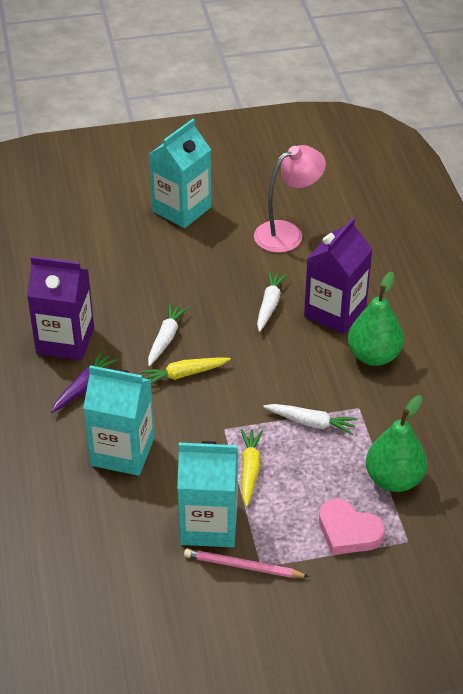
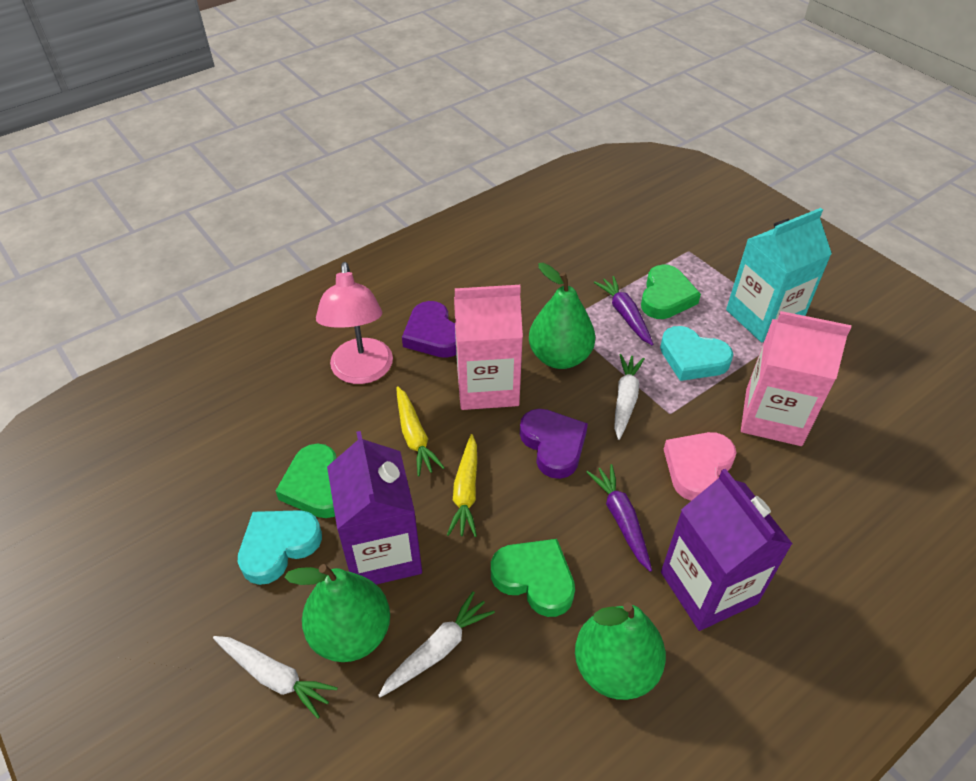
green heart: none = 0 -> [276,444,337,518] [491,539,575,617] [641,264,701,319] = 3
green pear: [348,272,404,366] [366,395,427,492] = 2 -> [284,564,390,662] [529,263,595,369] [575,602,666,700] = 3
pink carton: none = 0 -> [454,285,523,410] [741,311,851,446] = 2
pink pencil: [184,549,309,578] = 1 -> none = 0
purple carrot: [51,351,118,413] = 1 -> [587,464,652,572] [594,276,653,345] = 2
purple heart: none = 0 -> [402,301,456,358] [520,409,588,479] = 2
turquoise carton: [83,365,154,476] [149,119,212,228] [177,441,238,548] = 3 -> [726,208,832,342] = 1
turquoise heart: none = 0 -> [238,510,322,585] [660,326,733,381] = 2

